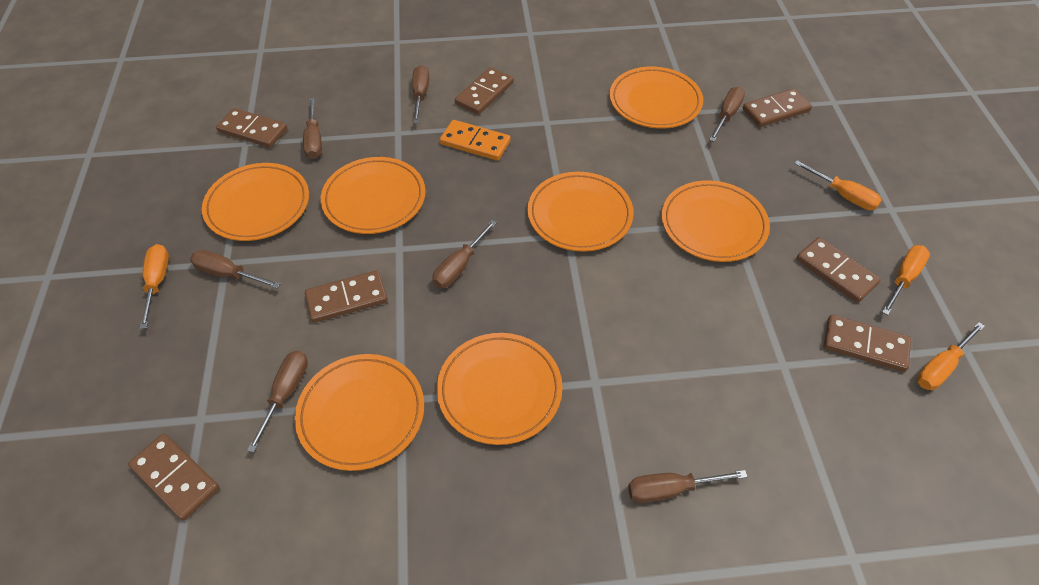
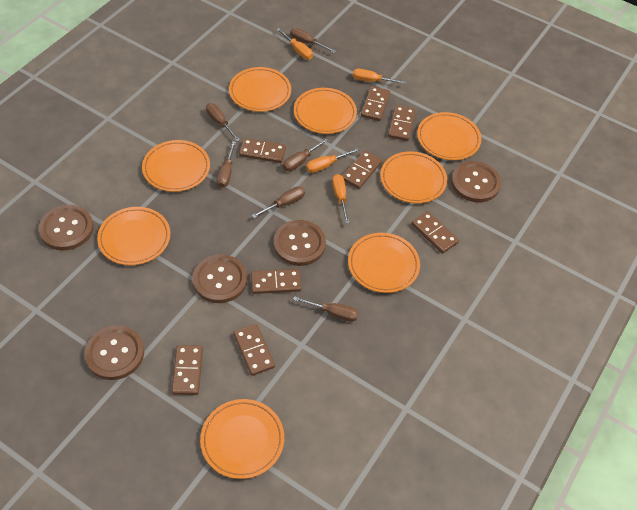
brown button: none = 0 -> [39,205,94,251] [84,325,144,380] [192,254,247,303] [273,220,326,266] [451,161,501,203] = 5
brown domino: [128,433,219,521] [216,108,287,148] [305,270,388,323] [455,67,514,115] [742,88,812,127] [796,237,881,303] [823,315,911,372] = 7 -> [172,345,203,395] [233,324,275,376] [239,138,286,163] [251,269,301,294] [342,150,382,189] [361,86,390,121] [388,105,416,141] [411,211,459,254] = 8
brown screwdriver: [190,250,281,288] [247,351,308,452] [303,98,322,159] [412,65,429,123] [432,220,497,288] [628,470,748,503] [709,87,745,142] = 7 -> [206,103,240,142] [217,141,236,188] [252,186,305,218] [283,138,328,171] [290,28,336,53] [293,296,358,322] = 6
orange domino: [440,120,510,161] = 1 -> none = 0
orange plate: [202,163,309,241] [295,354,424,471] [321,157,426,234] [437,333,563,445] [527,172,634,252] [610,66,703,129] [661,180,770,262] = 7 -> [97,207,170,265] [142,140,210,192] [200,399,284,479] [229,67,291,112] [294,88,357,134] [348,233,420,293] [380,151,447,203] [417,112,481,160] = 8

